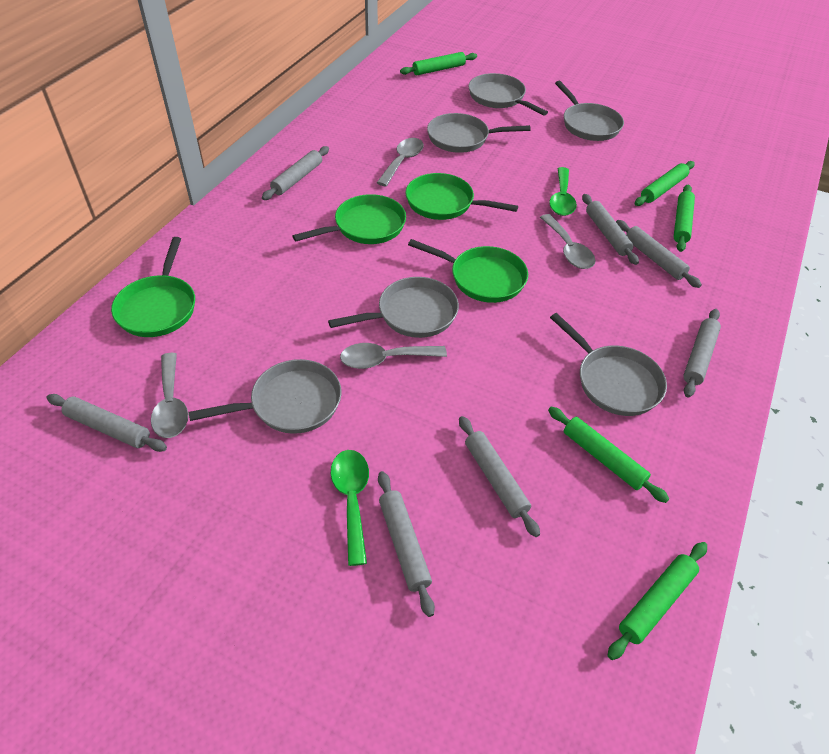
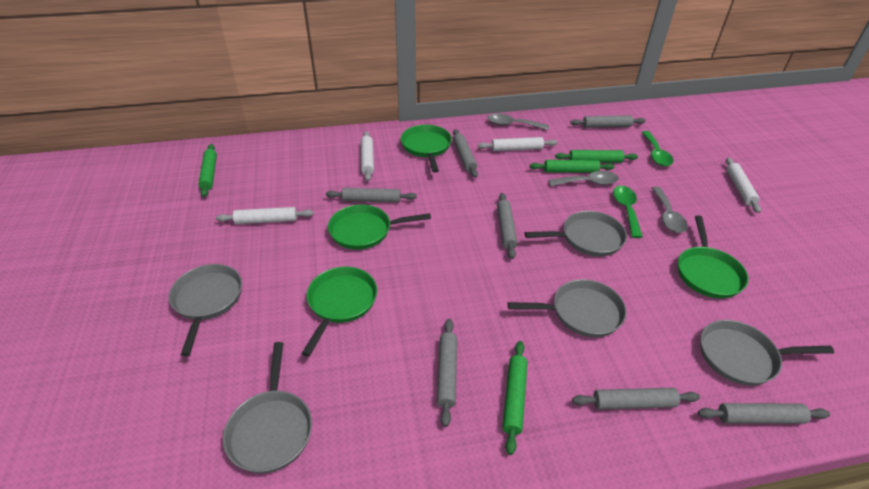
green rolling pin: [400,52,477,75] [548,407,669,503] [607,542,707,660] [635,161,695,206] [674,184,695,252] = 5 -> [198,144,217,197] [503,341,528,455] [530,160,615,173] [555,150,638,163] = 4
grey pan: [188,359,342,434] [328,277,459,338] [427,113,531,153] [468,73,548,116] [550,313,667,416] [555,81,624,141] = 6 -> [169,264,242,356] [223,342,312,473] [508,279,627,337] [525,211,627,256] [700,320,834,386] = 5
grey spoon: [151,353,188,438] [340,343,447,369] [377,138,424,187] [540,214,596,269] = 4 -> [488,114,549,130] [548,171,619,186] [652,187,688,233] = 3
white rolling pin: none = 0 -> [216,207,314,224] [361,131,374,181] [478,137,557,151] [726,157,761,213] = 4

